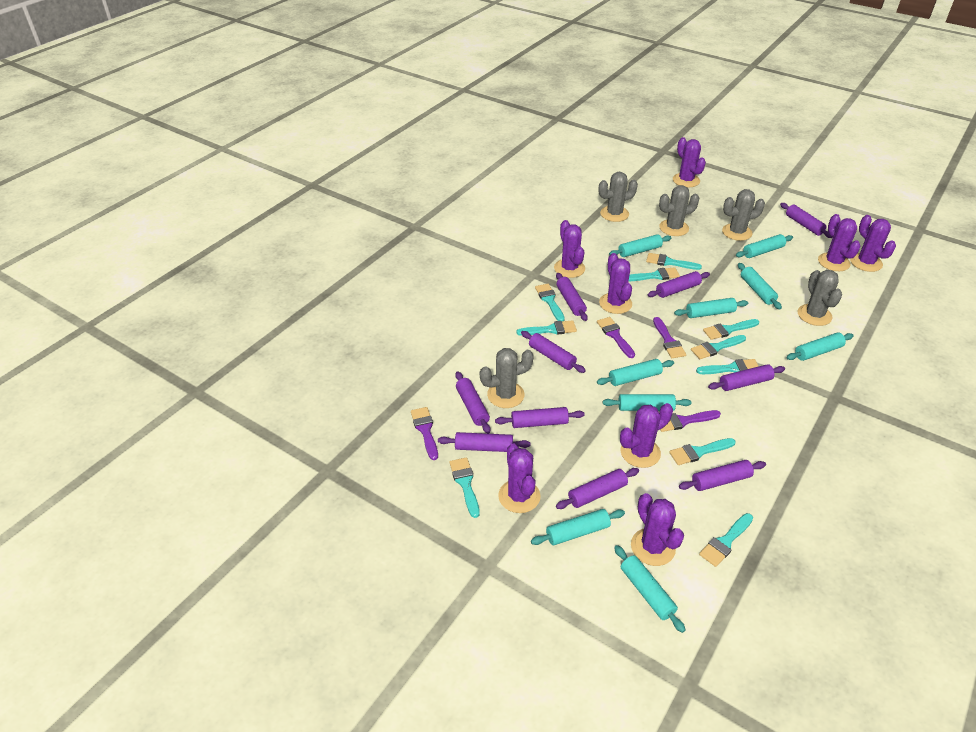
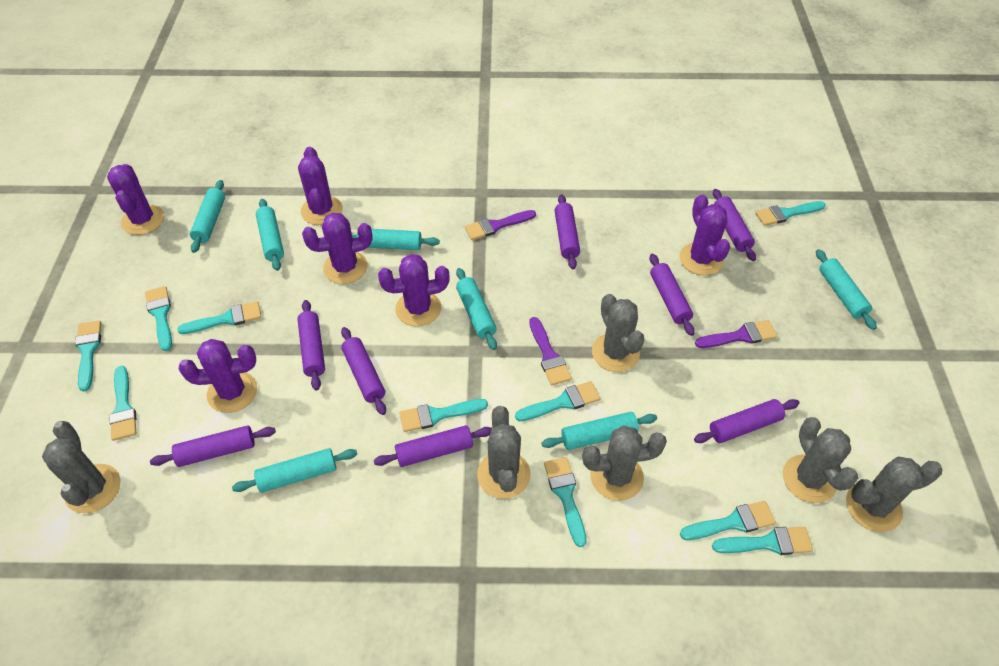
grey cactus: [480,348,534,408] [599,172,638,222] [659,185,699,236] [722,189,765,241] [798,270,842,326] = 5 -> [42,421,120,513] [477,406,531,499] [582,425,667,501] [592,294,644,372] [783,417,858,503] [846,456,942,532] = 6
purple brush: [411,407,438,460] [597,317,635,358] [653,317,686,358] [660,410,721,432] = 4 -> [465,210,536,240] [529,317,572,385] [695,320,777,348] = 3
purple cactus: [498,443,541,513] [554,220,585,278] [599,253,632,314] [620,403,673,468] [631,493,684,566] [673,137,706,187] [818,214,861,271] [850,215,896,272] = 8 -> [107,164,164,235] [179,339,257,413] [298,147,343,225] [302,213,373,284] [378,254,450,327] [679,194,730,275] = 6
purple rolling pin: [438,432,531,452] [455,372,491,434] [495,407,585,428] [521,331,586,373] [556,273,588,321] [556,468,639,509] [648,271,710,298] [679,460,766,491] [708,364,785,391] [780,203,832,238] = 10 -> [150,425,276,467] [297,300,325,391] [341,327,386,415] [374,425,492,467] [555,194,580,269] [650,254,695,336] [694,399,800,443] [713,189,756,261] = 8
turquoise rolling pin: [531,509,625,545] [597,359,674,386] [603,394,692,411] [609,234,671,257] [614,545,685,633] [674,298,748,318] [736,234,793,258] [738,263,782,309] [786,333,854,361] = 9 -> [190,180,225,253] [232,448,357,493] [256,199,284,271] [352,229,440,250] [456,268,497,350] [542,412,657,450] [816,249,877,330] = 7

